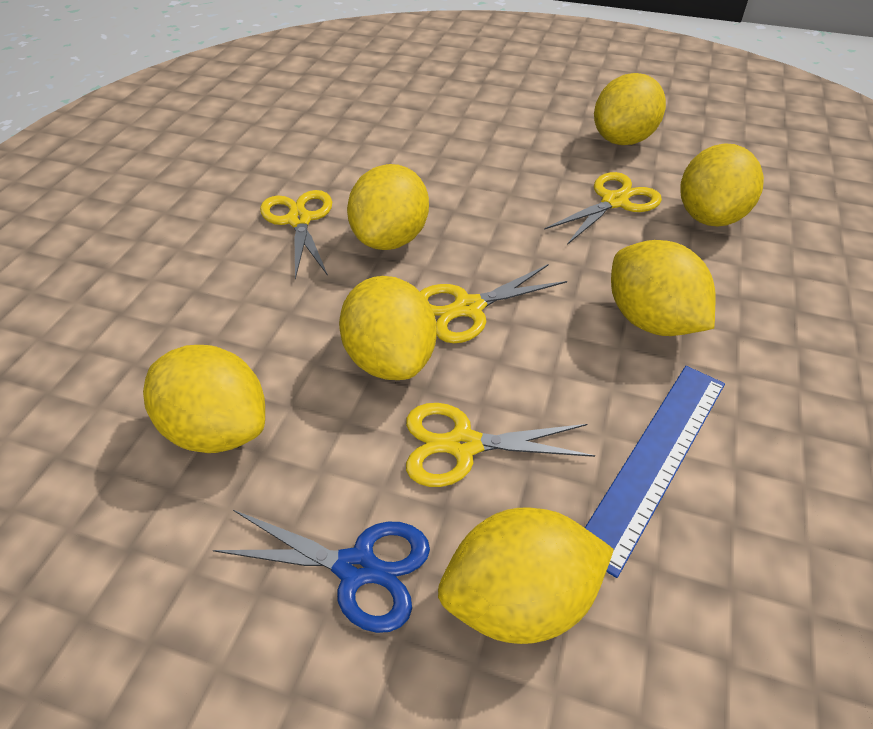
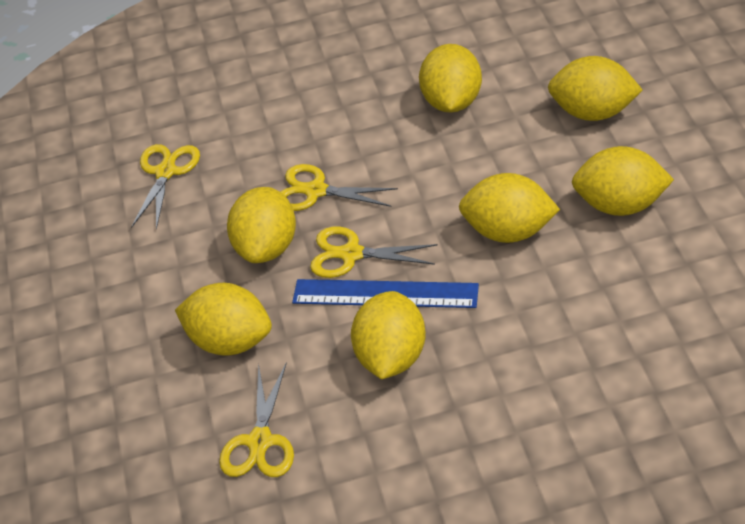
blue scissors: [213,510,430,633] = 1 -> none = 0

